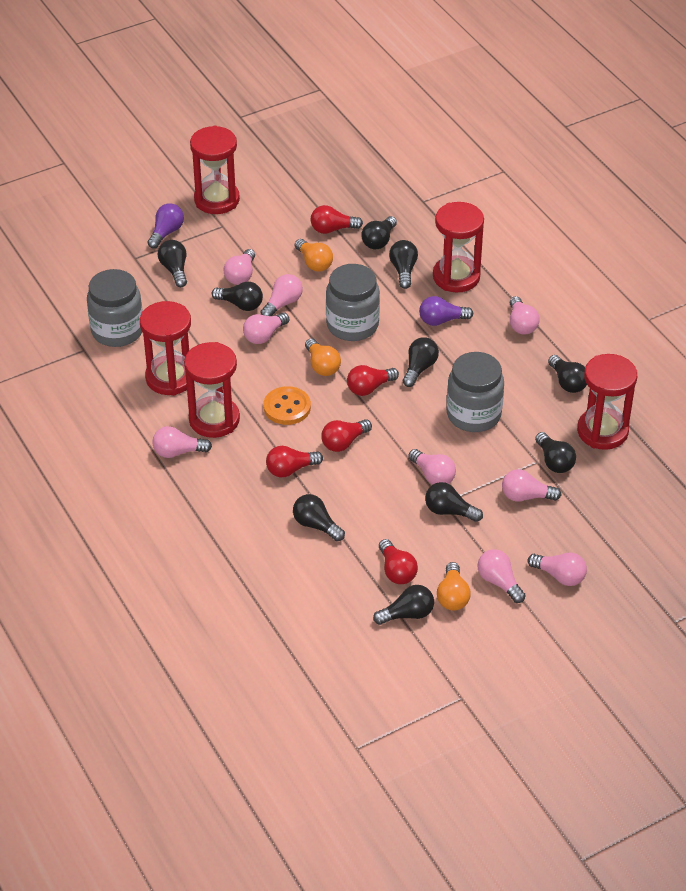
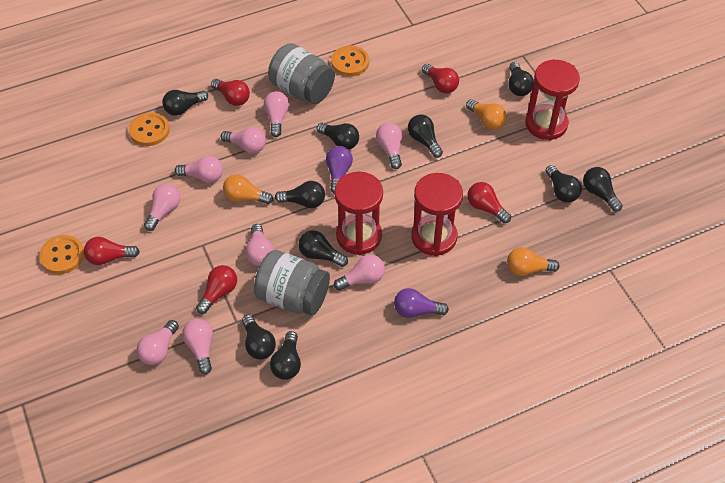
grey jar: [87,269,143,347] [326,264,380,341] [447,352,504,432] = 3 -> [254,250,330,316] [268,43,335,104] = 2
orange button: [264,386,311,425] = 1 -> [39,235,84,274] [129,112,170,146] [331,46,369,77] = 3
red hourglass: [140,301,191,396] [184,342,240,438] [190,126,240,214] [433,202,484,293] [577,354,637,450] = 5 -> [334,172,383,255] [411,173,463,256] [525,60,580,140] = 3

